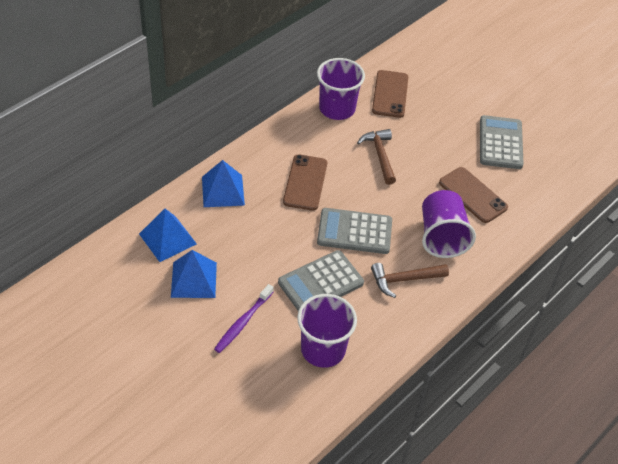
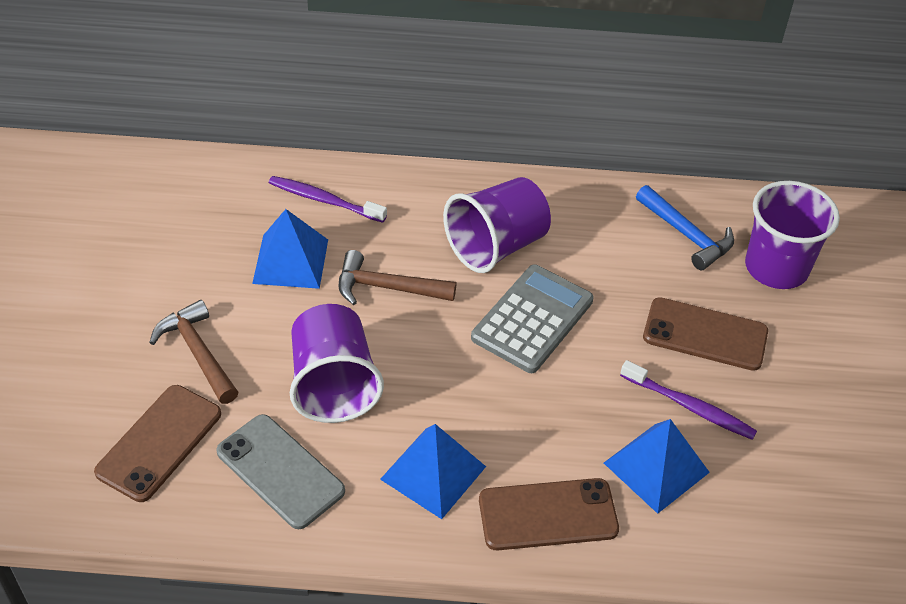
blue hammer: none = 0 -> [636,185,734,270] = 1
grey calculator: [278,250,364,311] [317,208,392,254] [480,115,524,169] = 3 -> [471,264,594,373] = 1
grey phone: none = 0 -> [216,414,345,529] = 1
purple toothbrush: [214,284,274,353] = 1 -> [269,176,387,223] [620,360,757,440] = 2

